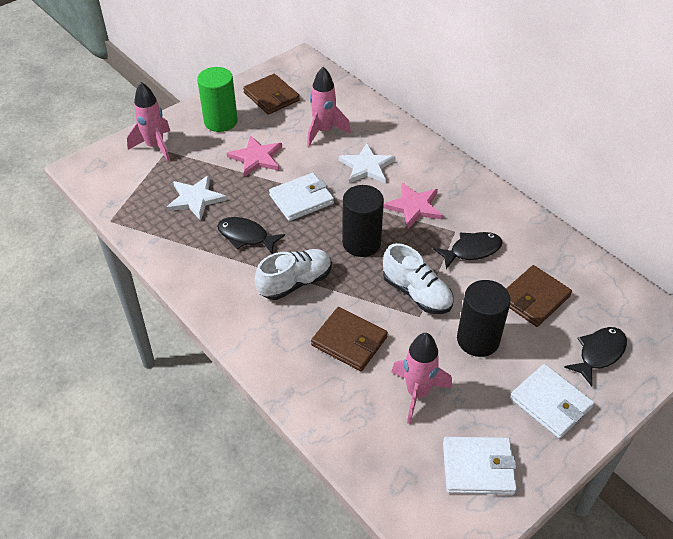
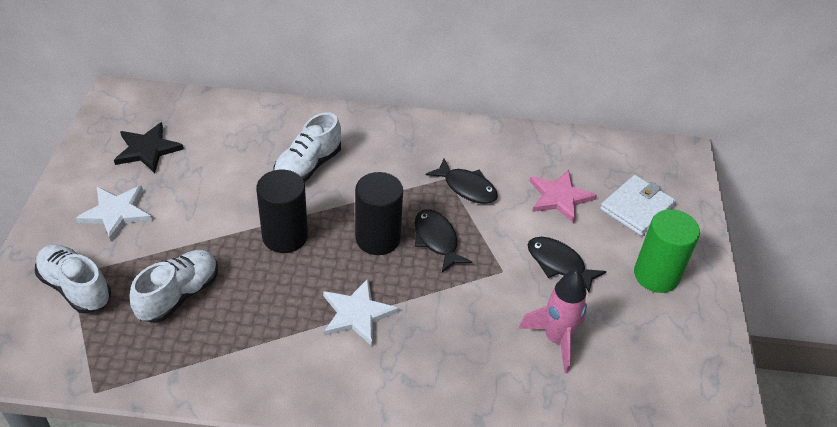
black star: none = 0 -> [114,122,184,173] = 1
brown wallet: [243,74,300,115] [311,307,388,371] [506,265,572,327] = 3 -> none = 0
pink rocket: [127,82,170,162] [307,67,351,146] [391,333,452,424] = 3 -> [519,270,587,373] = 1
pink star: [227,135,282,177] [383,183,443,228] = 2 -> [529,170,597,223] = 1
white shoe: [255,249,332,300] [383,243,453,314] = 2 -> [35,244,111,314] [130,250,218,323] [273,112,341,182] = 3
white wallet: [269,173,334,221] [443,437,517,495] [510,364,594,439] = 3 -> [600,175,676,236] = 1

